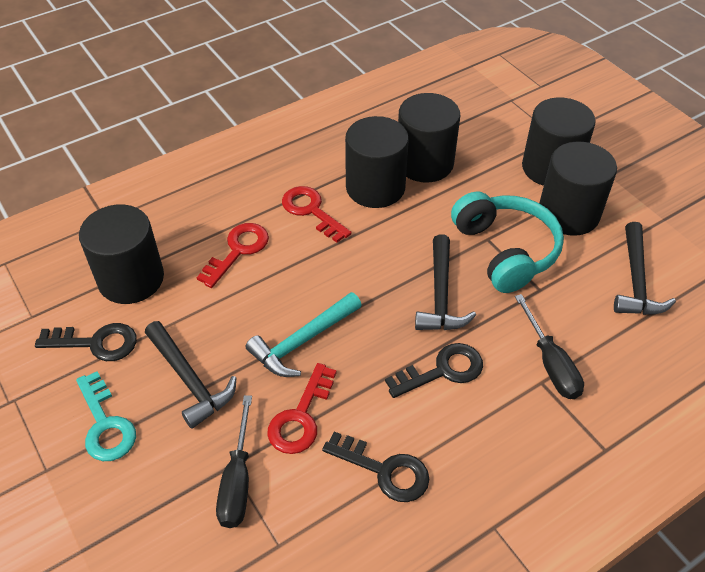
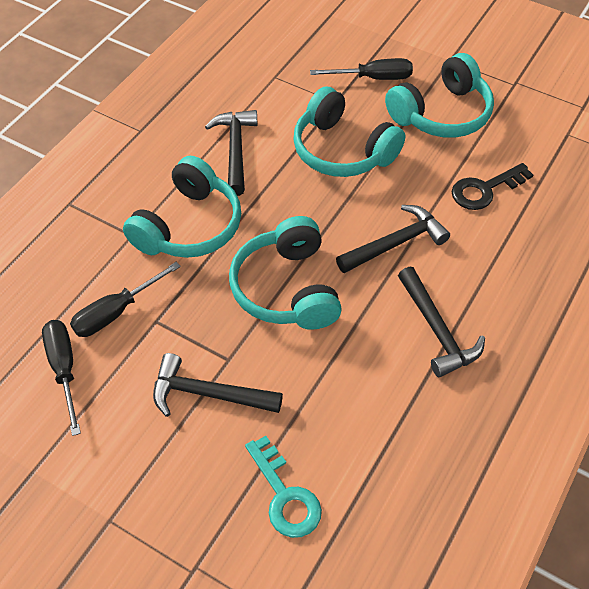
black cylinder: [79,204,164,304] [345,116,409,208] [398,93,460,182] [522,97,596,186] [539,142,617,236] = 5 -> none = 0
black hammer: [145,321,236,429] [415,234,476,330] [614,222,676,315] = 3 -> [153,353,283,417] [205,110,257,196] [336,205,450,273] [398,267,485,377] = 4
black key: [35,323,137,361] [322,431,429,502] [385,343,483,398] = 3 -> [451,163,533,210] = 1
black screwdriver: [216,395,252,528] [515,294,584,399] = 2 -> [42,320,81,436] [70,262,181,337] [310,58,413,80] = 3
red key: [196,223,269,288] [267,363,337,454] [282,186,352,243] = 3 -> none = 0
turquoise hammer: [246,292,362,377] = 1 -> none = 0
turquoise headphones: [451,191,564,293] = 1 -> [123,156,241,258] [229,216,342,330] [293,86,405,177] [385,53,494,138] = 4

